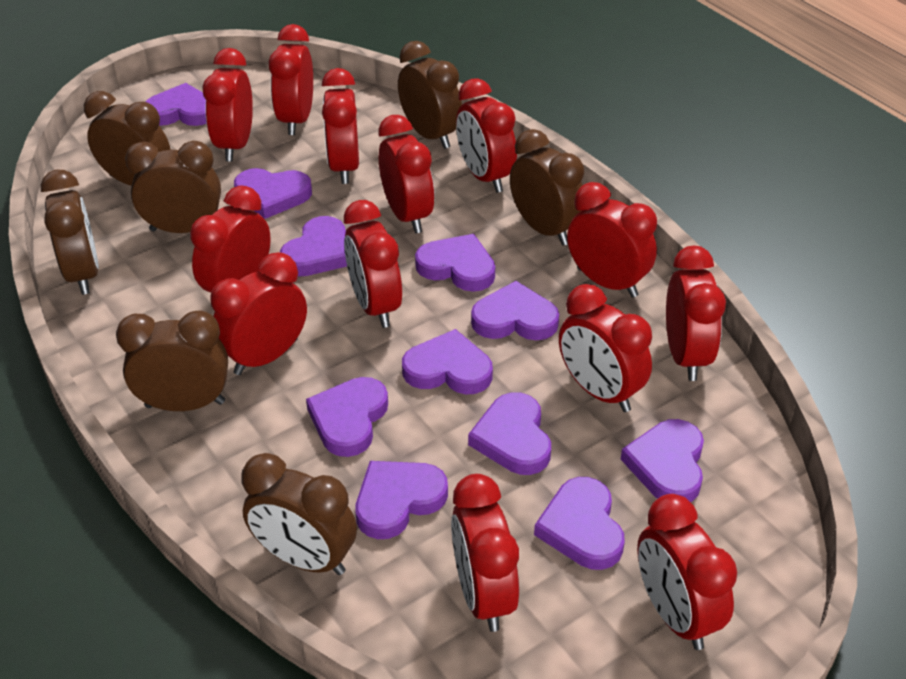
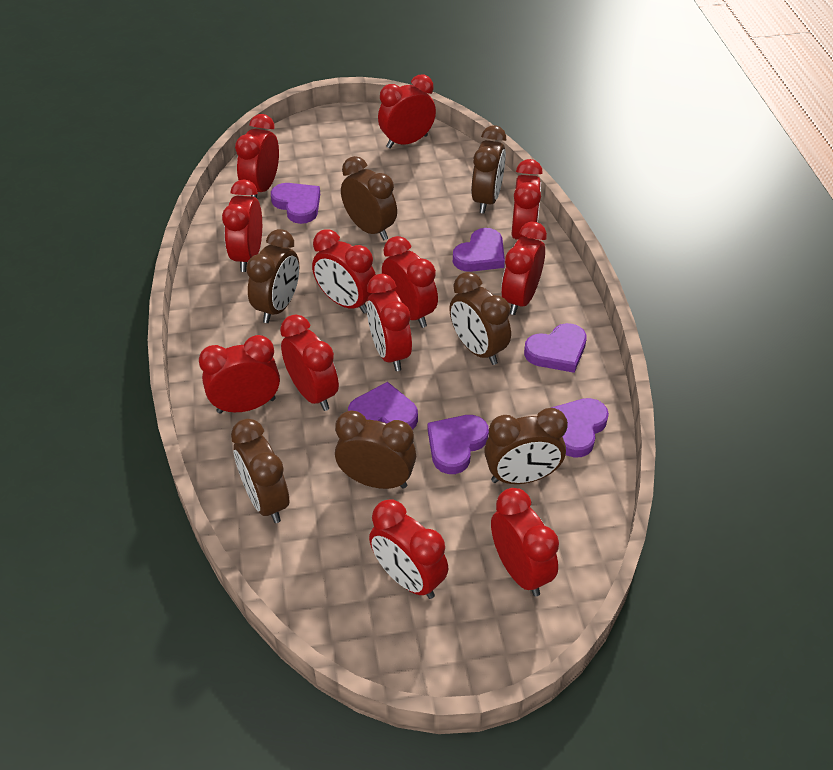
purple heart: [146,83,207,126] [234,168,312,219] [280,216,347,276] [306,377,388,457] [356,461,448,539] [402,329,493,394] [415,234,495,292] [468,392,551,475] [471,281,559,340] [534,477,625,570] [621,419,704,502] = 11 -> [271,183,320,224] [348,382,418,430] [428,415,489,474] [453,228,505,272] [524,323,587,373] [551,398,609,458] = 6
red clock: [190,186,271,293] [202,48,253,162] [210,252,307,375] [269,24,313,135] [322,68,359,184] [344,200,402,328] [378,115,434,233] [451,474,519,632] [456,78,517,193] [559,284,652,412] [567,182,657,298] [637,494,737,650] [666,246,726,381] = 13 -> [199,335,280,414] [222,179,262,272] [235,114,279,198] [280,315,339,411] [312,229,376,314] [367,274,412,371] [369,499,448,599] [378,74,436,149] [382,236,438,328] [491,488,559,596] [501,222,547,315] [512,159,543,240] = 12

